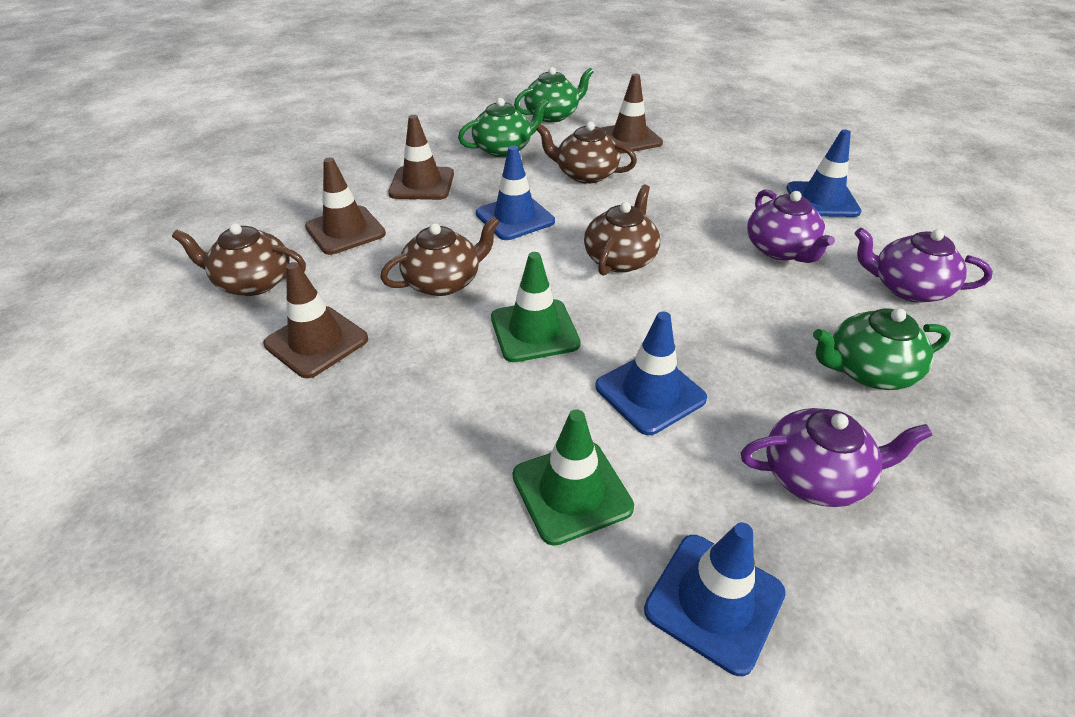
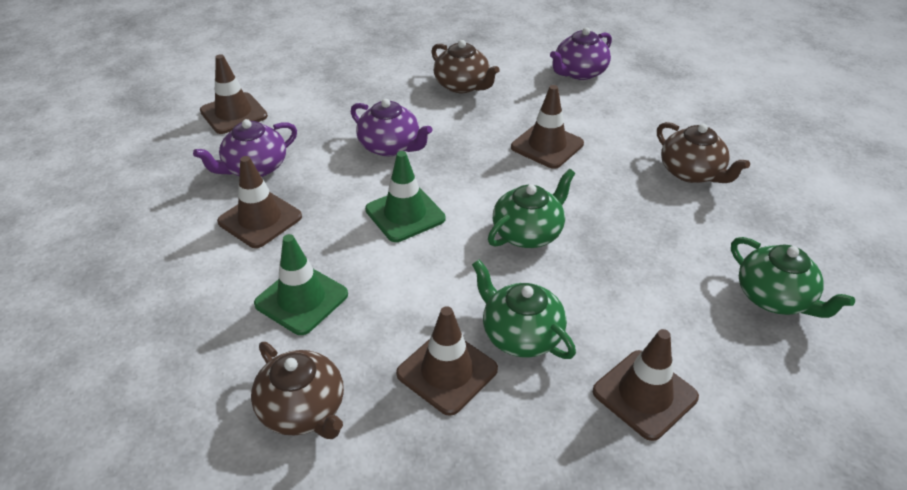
blue traffic cone: [476,146,555,240] [595,311,707,435] [644,523,786,676] [786,129,861,217] = 4 -> none = 0
brown teapot: [172,223,306,296] [380,217,500,296] [536,122,637,184] [584,184,660,276] = 4 -> [251,342,344,439] [431,40,500,93] [657,122,750,183] = 3
brown traffic cone: [263,262,368,378] [305,158,386,255] [388,115,454,200] [601,74,663,154] = 4 -> [200,54,268,134] [217,156,302,248] [396,306,498,416] [511,85,584,169] [593,329,699,441] = 5

